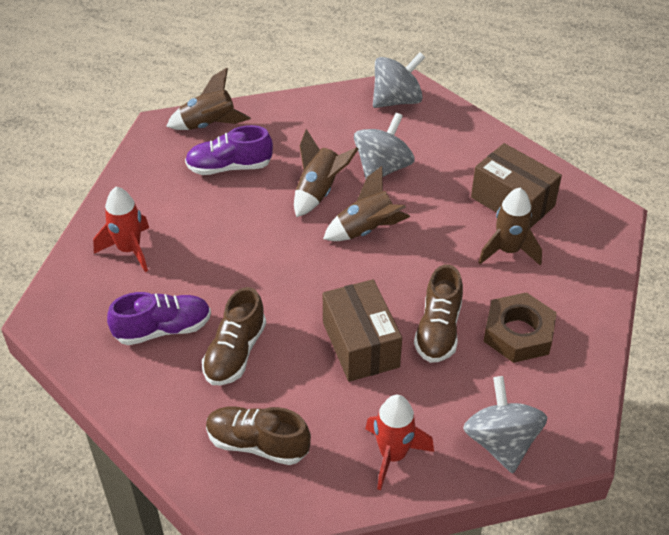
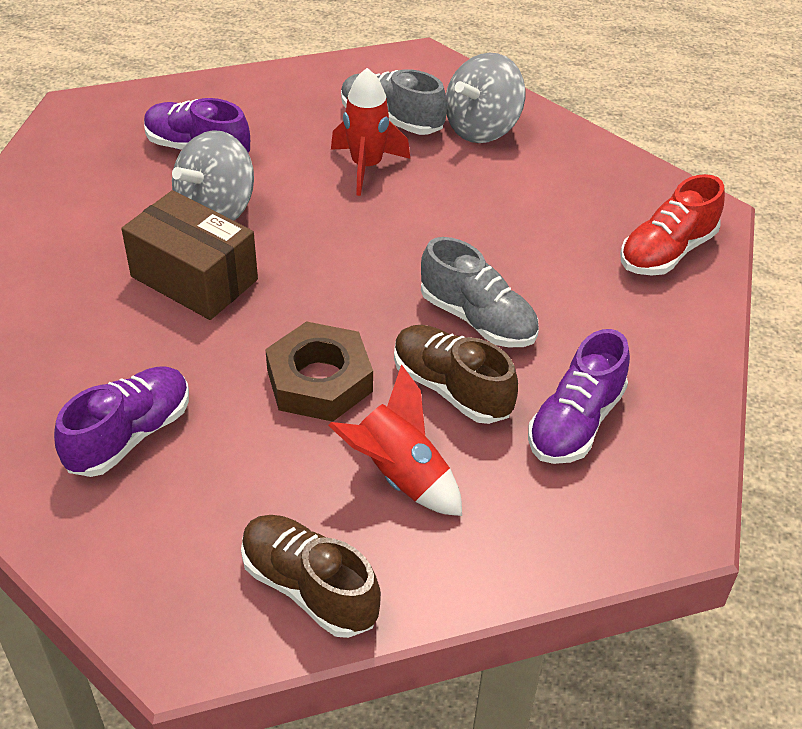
brown box: [323,279,402,382] [471,143,562,228] = 2 -> [121,190,258,320] = 1
brown rocket: [166,68,251,130] [294,129,358,217] [323,166,410,241] [478,188,542,265] = 4 -> none = 0
brown shoe: [202,287,266,385] [206,406,311,465] [414,264,463,363] = 3 -> [241,515,381,638] [394,325,518,424] = 2
grey shoe: none = 0 -> [341,69,448,135] [421,237,539,347] = 2
grey spinning top: [354,113,415,179] [373,52,425,108] [463,376,547,473] = 3 -> [172,130,254,221] [446,52,525,143] = 2
purple shoe: [107,292,211,345] [185,125,273,175] = 2 -> [54,367,189,477] [144,98,250,154] [528,329,630,464] = 3
red shoe: none = 0 -> [620,174,725,276] = 1

